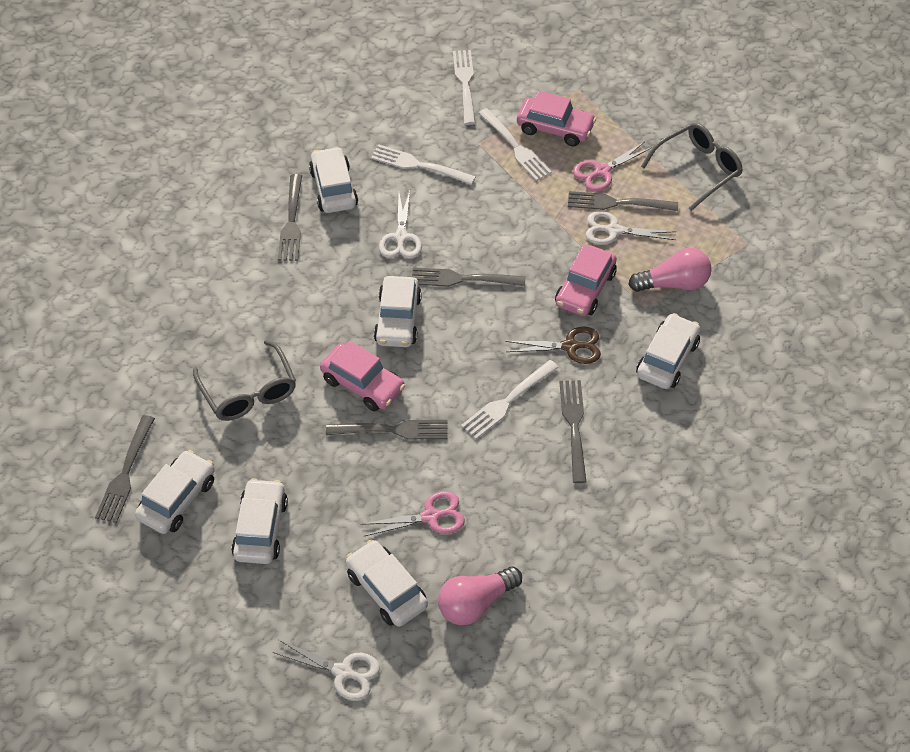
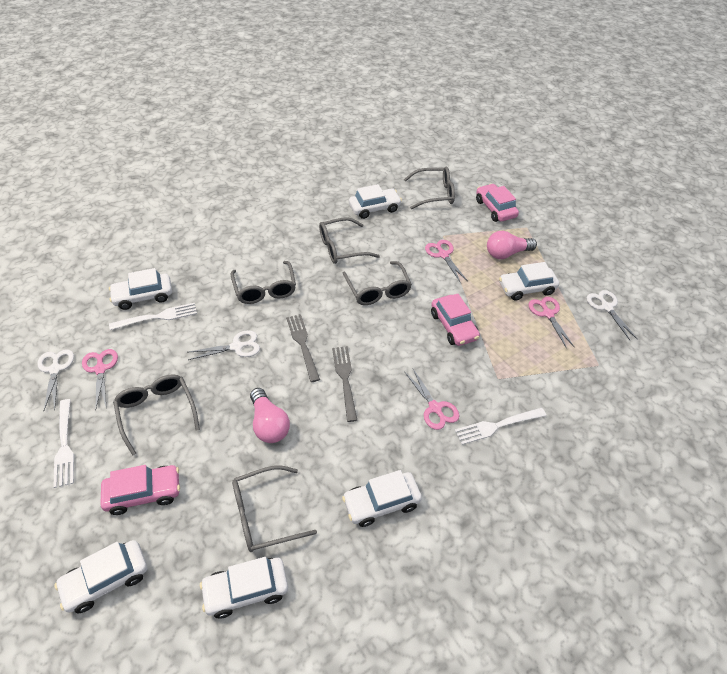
brown scissors: [505,327,601,364] = 1 -> none = 0
grey fork: [95,415,155,523] [278,174,302,261] [326,420,448,440] [412,267,525,287] [559,380,586,483] [568,191,678,211] = 6 -> [286,314,320,382] [332,346,357,422] = 2
grey glasses: [193,340,296,421] [641,123,743,211] = 2 -> [113,374,200,455] [231,261,296,304] [232,465,317,552] [319,217,380,264] [342,261,412,305] [404,167,455,209] = 6
pink scissors: [361,491,465,536] [573,142,652,192] = 2 -> [82,349,118,409] [405,369,459,430] [425,240,467,283] [528,297,574,349] = 4
white fork: [371,144,476,185] [453,50,476,125] [461,360,559,439] [478,108,552,181] = 4 -> [53,399,74,488] [109,303,197,330] [455,408,546,445] = 3

